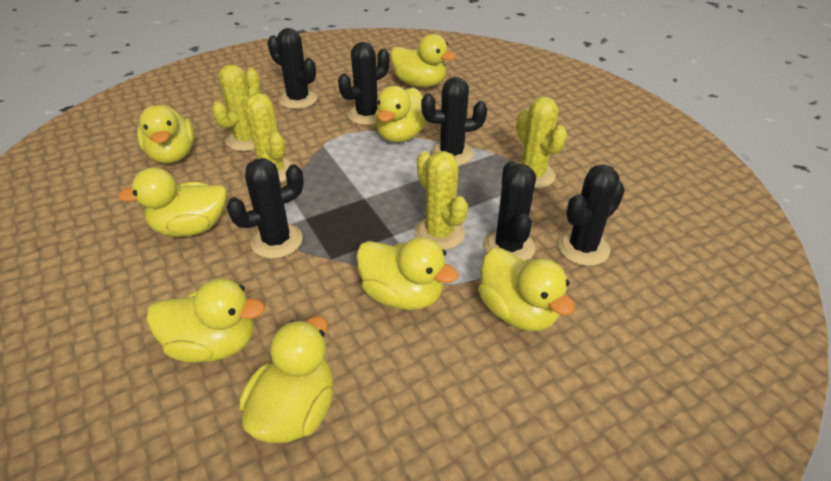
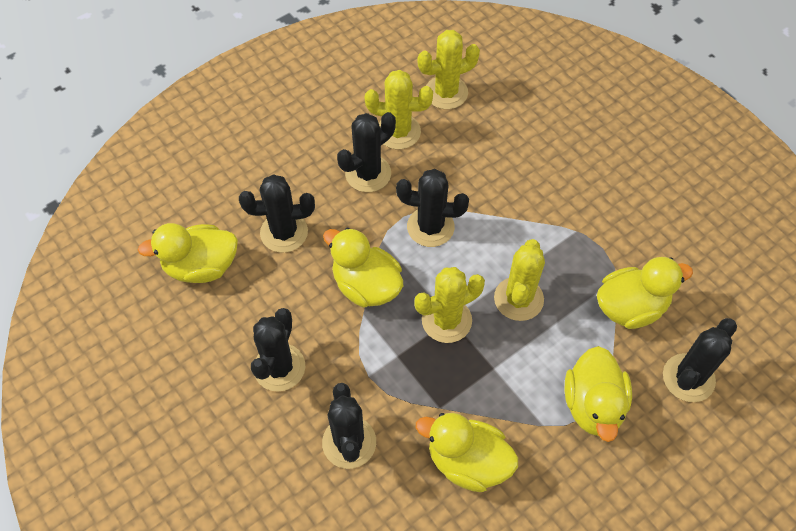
yellow duck: [118,167,227,237] [137,105,195,164] [146,278,265,363] [239,316,333,443] [356,237,459,310] [375,86,428,143] [390,34,456,87] [478,248,575,331] = 8 -> [138,223,238,283] [323,228,403,307] [416,413,518,492] [565,346,632,442] [597,257,693,329] = 5

